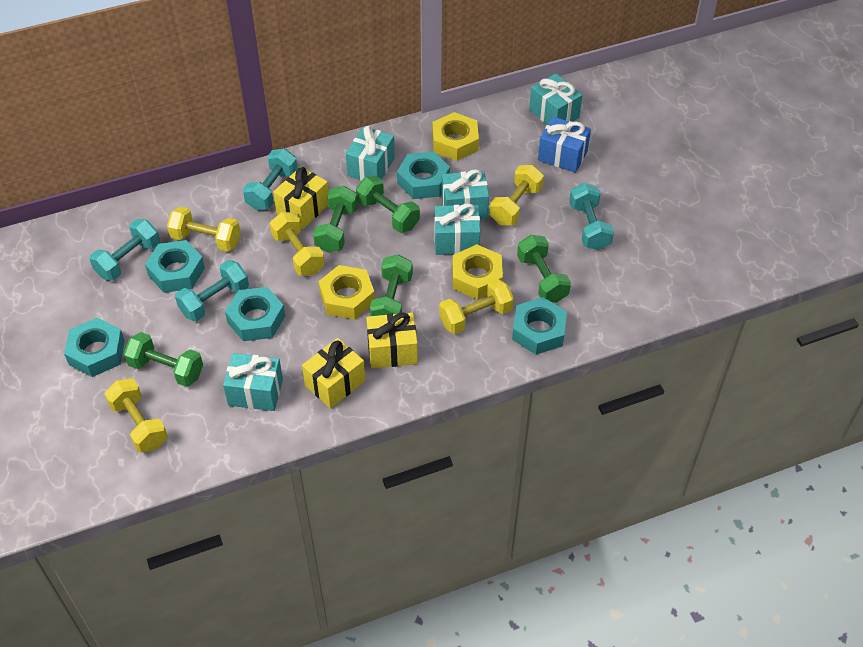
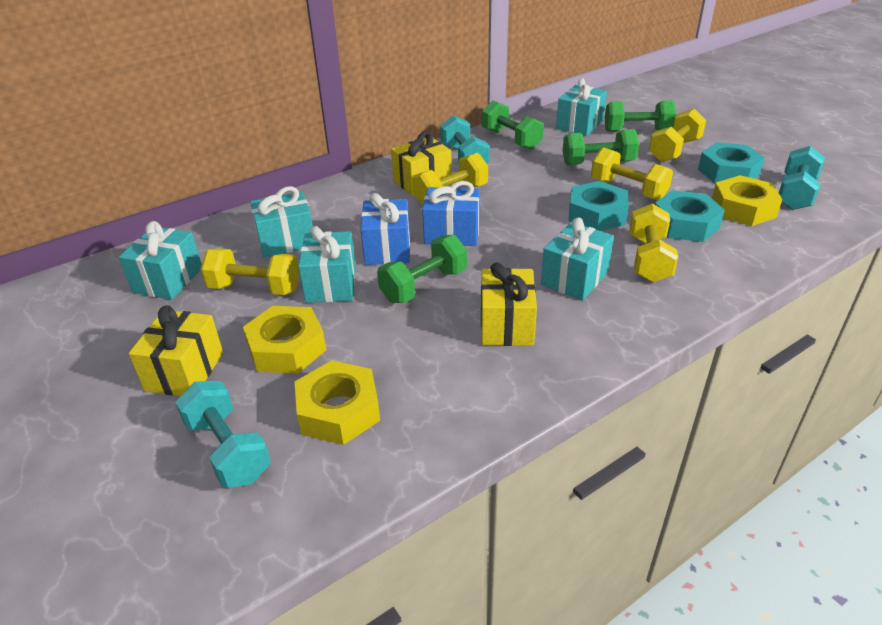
blue gift: [538,116,591,173] = 1 -> [361,193,410,265] [422,181,480,246] = 2
green dumbbell: [124,332,203,387] [313,186,358,253] [356,176,420,233] [370,255,413,316] [517,235,571,303] = 5 -> [377,234,467,303] [482,100,544,150] [563,129,639,165] [605,100,676,132] = 4
turquoise dumbbell: [89,219,160,281] [175,260,249,321] [243,149,298,210] [569,183,614,250] = 4 -> [175,381,271,488] [440,115,490,164] [779,146,825,210] = 3
turquoise nut: [64,318,125,377] [145,240,205,293] [225,287,285,341] [397,151,450,199] [512,297,567,355] = 5 -> [569,181,629,231] [655,190,725,242] [698,142,765,183] = 3

